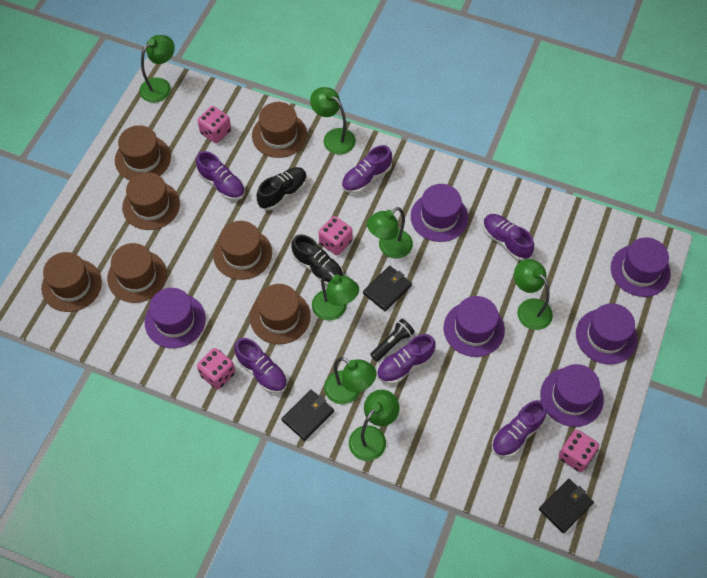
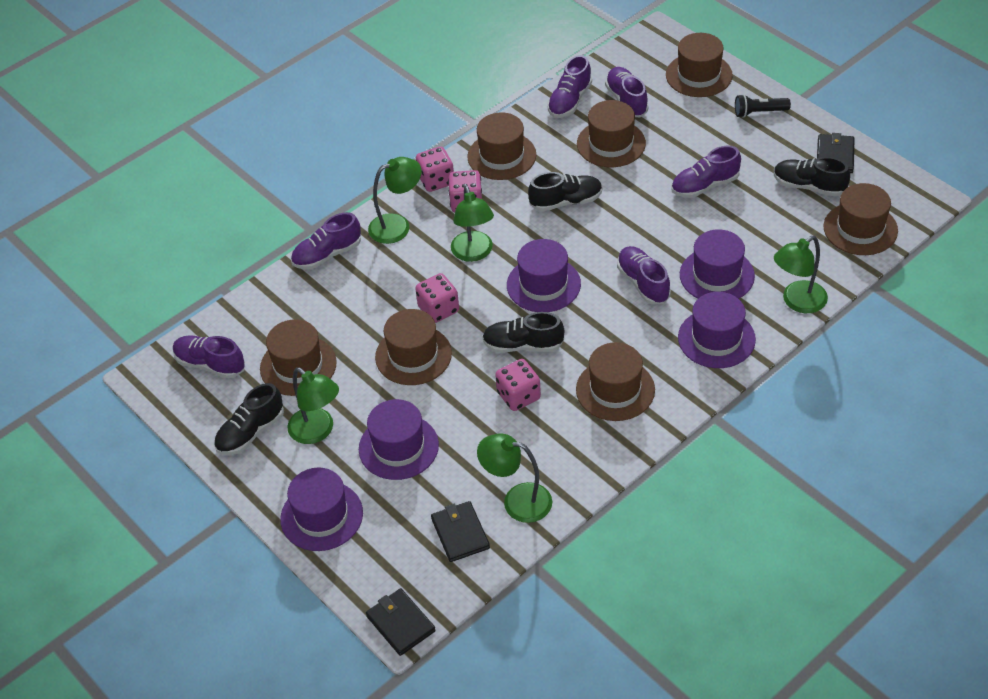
black shoe: [256,167,307,210] [291,234,343,285] = 2 -> [214,383,284,455] [482,312,564,353] [528,172,603,211] [774,157,850,197] = 4
green lamp: [139,35,175,103] [310,87,356,155] [312,271,359,321] [324,357,377,404] [349,390,400,461] [367,207,413,258] [514,259,553,330] = 7 -> [287,367,339,444] [368,157,422,244] [451,186,494,262] [477,433,552,523] [774,236,828,313] = 5
purple hat: [145,288,206,348] [411,184,468,242] [444,296,505,357] [540,364,604,427] [576,303,638,365] [611,237,671,297] = 6 -> [280,468,363,551] [359,399,439,480] [507,239,581,312] [678,292,756,368] [680,229,755,299] = 5

